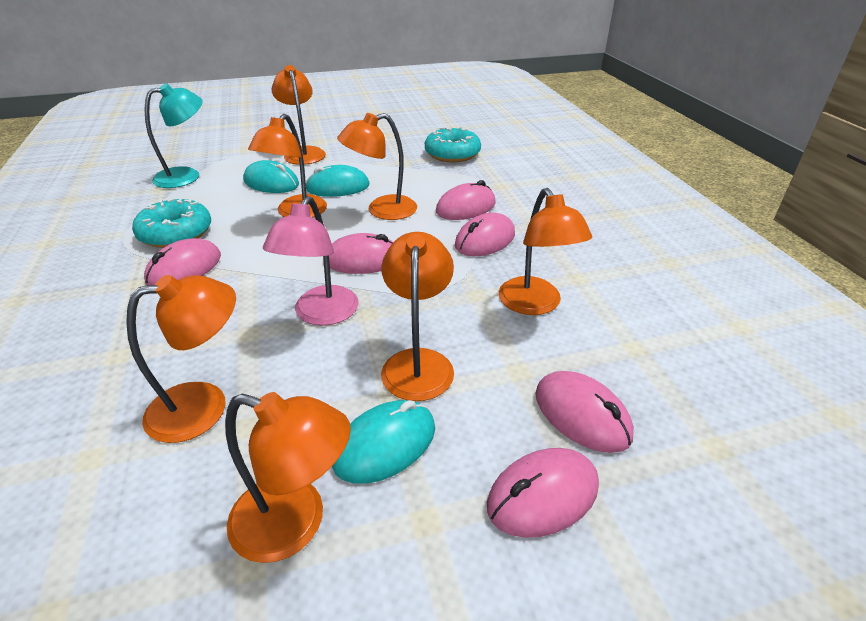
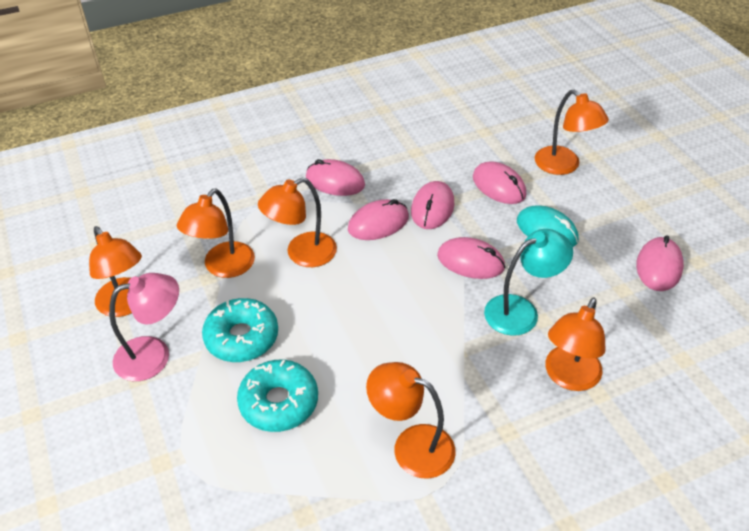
orange lamp: [126,275,236,443] [225,392,351,563] [248,114,327,218] [271,65,326,165] [337,113,417,220] [381,232,454,401] [499,188,592,315] = 7 -> [89,226,142,317] [177,188,255,278] [258,178,337,267] [366,362,455,479] [535,90,609,175] [545,298,606,391] = 6
turquoise mouse: [243,160,299,193] [306,165,369,197] [332,400,435,484] = 3 -> [517,205,579,247] = 1

